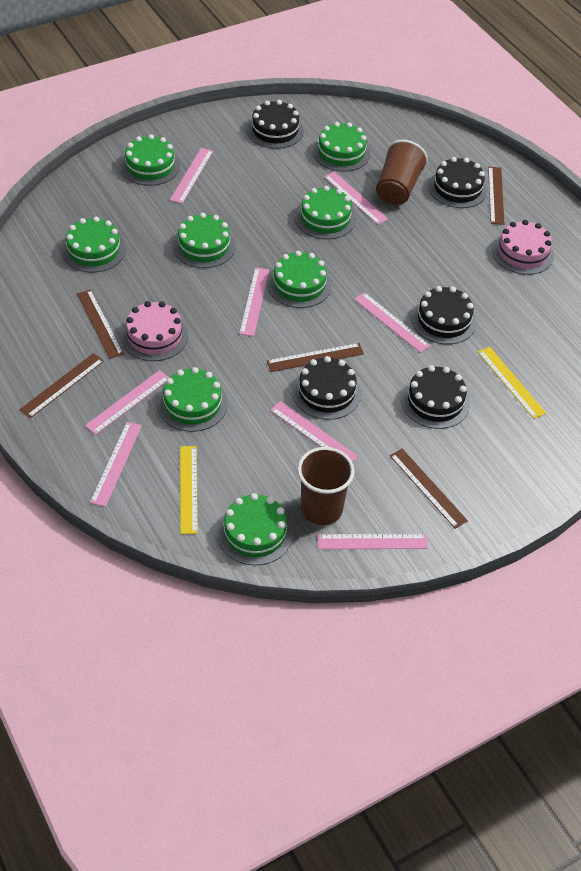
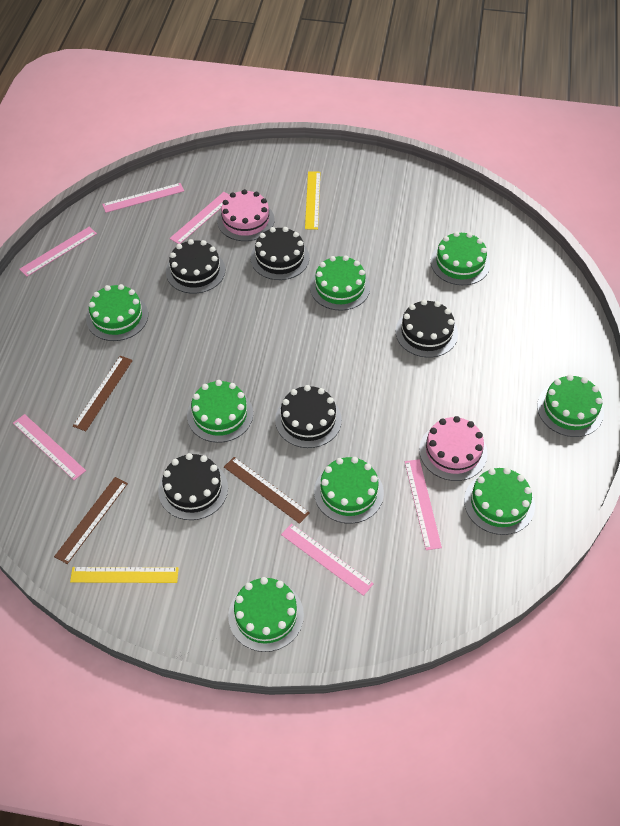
brown cup: [297,447,355,525] [376,140,428,205] = 2 -> none = 0
brown ruler: [19,353,104,418] [77,290,124,359] [267,343,364,372] [390,449,468,529] [488,167,504,225] = 5 -> [54,477,128,564] [73,356,133,431] [224,457,310,524] = 3
pink ruler: [85,370,170,435] [90,422,142,507] [170,148,213,204] [239,267,269,336] [270,401,358,462] [318,534,428,549] [324,172,388,225] [354,292,431,353] = 8 -> [13,414,86,480] [19,227,97,277] [102,183,184,213] [169,192,230,244] [281,523,374,596] [405,459,442,550] = 6

